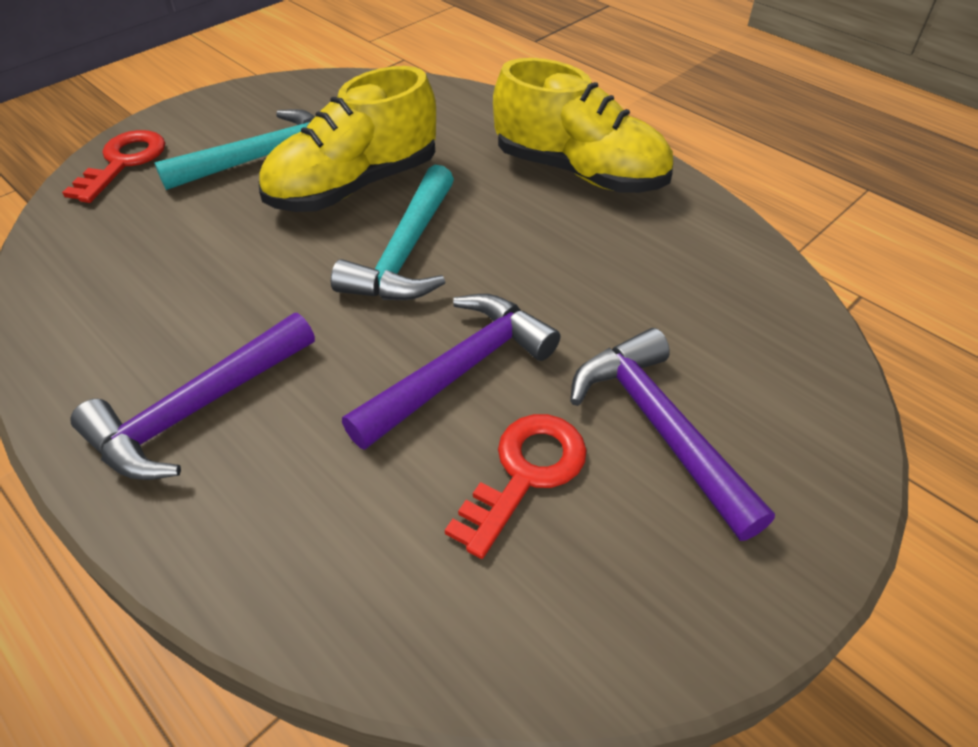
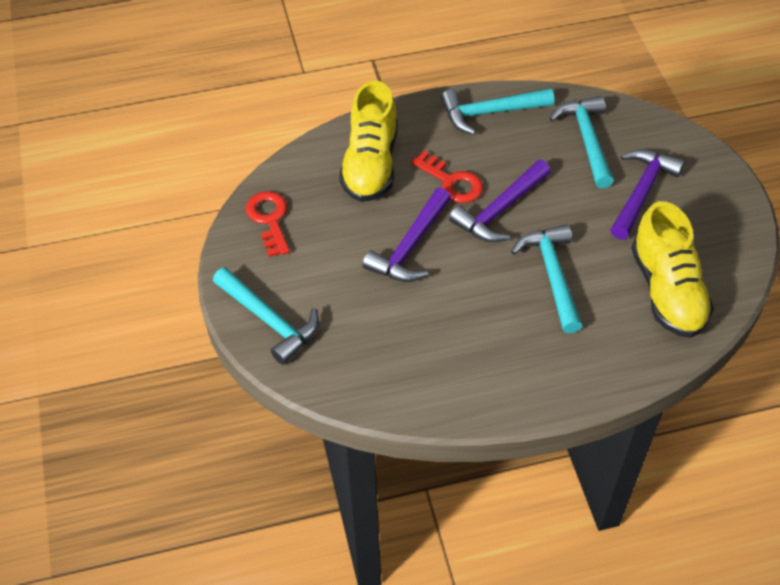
turquoise hammer: [154,109,315,190] [331,165,454,300] = 2 -> [213,267,319,365] [441,88,554,135] [511,224,582,333] [549,96,614,188] = 4

